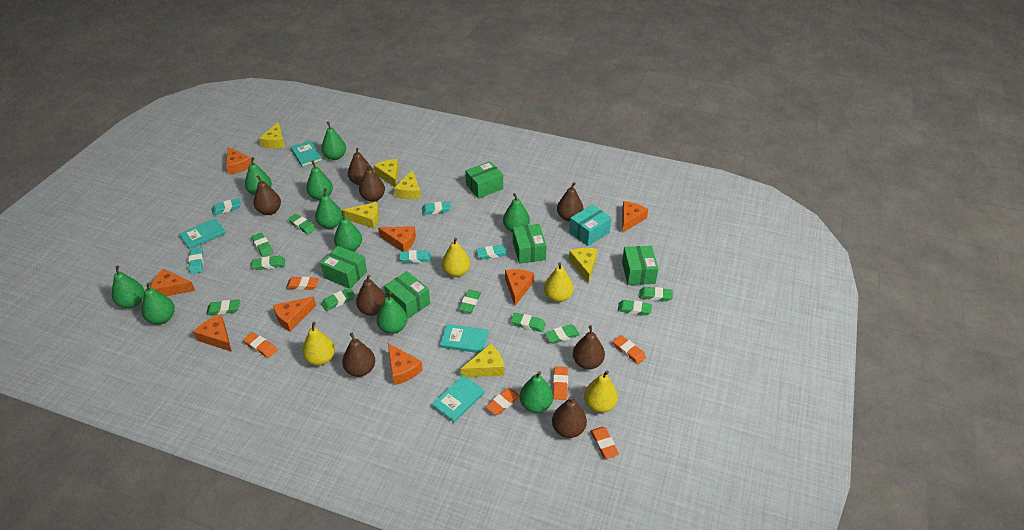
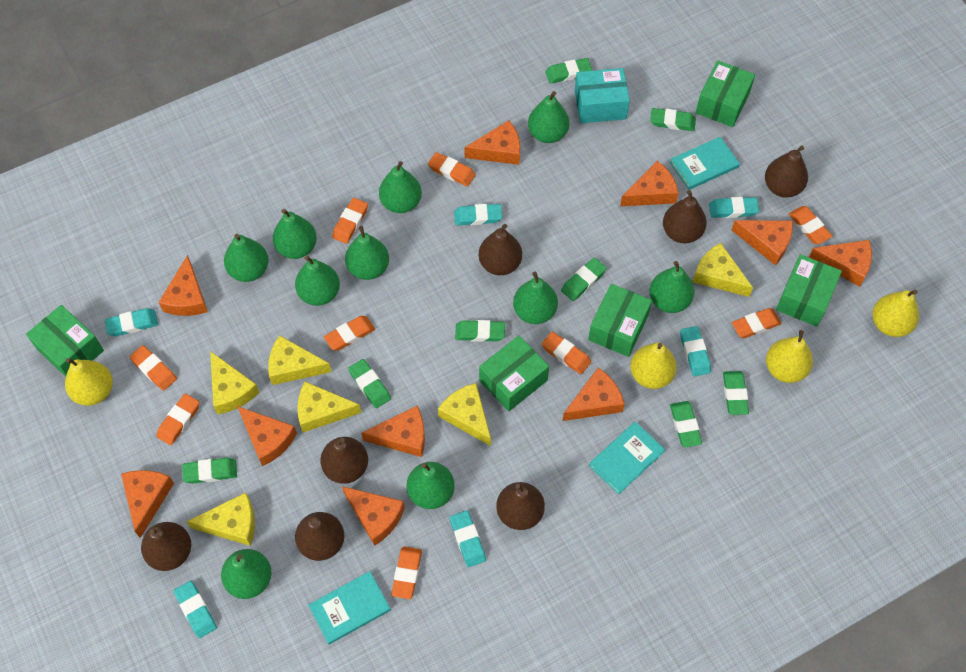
brown pear: [253,175,281,215] [342,333,375,377] [348,148,372,185] [356,275,386,316] [359,164,385,202] [552,396,587,438] [557,182,583,221] [573,325,605,369] = 8 -> [141,522,191,571] [295,512,344,561] [320,437,368,484] [479,224,522,275] [496,482,545,530] [663,190,707,243] [765,146,808,198] = 7
green eraser: [206,300,240,315] [251,233,274,257] [252,256,285,270] [288,214,316,235] [321,288,355,311] [459,290,481,313] [511,313,546,332] [545,324,580,344] [618,300,652,316] [639,287,673,301] = 10 -> [182,458,237,484] [348,359,391,408] [455,320,505,342] [545,58,592,84] [561,258,607,301] [650,108,696,131] [670,401,702,448] [723,371,749,415] = 8
orange cheese: [151,269,195,296] [193,314,232,352] [226,147,252,175] [273,296,316,332] [378,226,416,252] [388,343,423,385] [505,269,534,306] [622,201,648,233] = 8 -> [121,470,174,538] [158,255,208,316] [237,406,297,466] [342,486,405,546] [361,406,425,457] [464,120,520,165] [563,368,625,421] [620,161,679,206] [732,220,793,266] [809,240,872,287] = 10
orange eraser: [243,332,277,358] [286,277,319,290] [486,388,520,415] [553,366,568,400] [590,427,619,459] [613,335,646,364] = 6 -> [129,345,177,391] [156,394,200,445] [324,316,375,351] [332,198,368,244] [391,546,422,599] [428,152,476,187] [542,332,591,374] [732,308,782,338] [789,206,832,244] = 9
turquoise book: [179,218,226,250] [291,141,323,167] [432,375,485,423] [440,324,489,353] = 4 -> [308,571,391,645] [589,422,665,495] [670,137,740,190] = 3
turquoise eraser: [189,248,203,274] [211,198,241,215] [399,250,431,263] [422,201,451,215] [476,245,508,259] = 5 -> [105,308,158,336] [174,581,217,638] [450,510,486,567] [454,204,502,226] [680,326,711,376] [709,197,759,218] = 6

